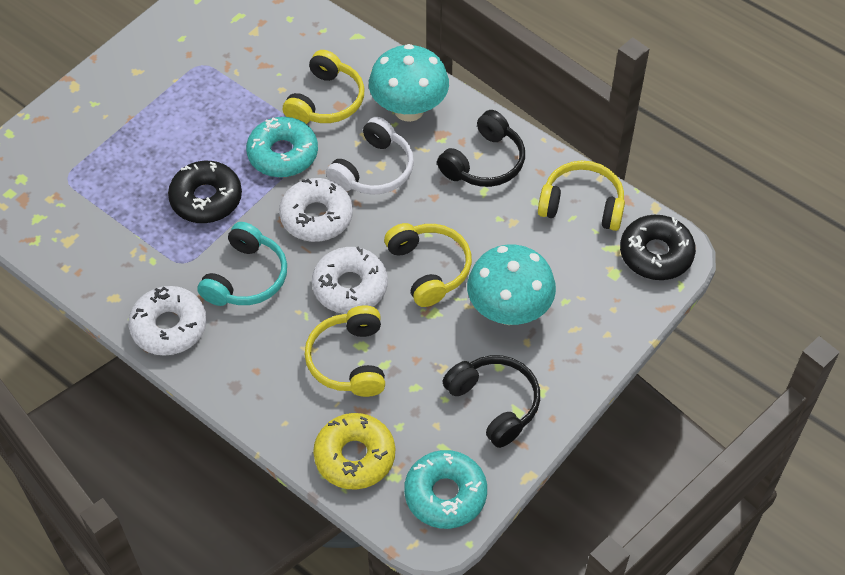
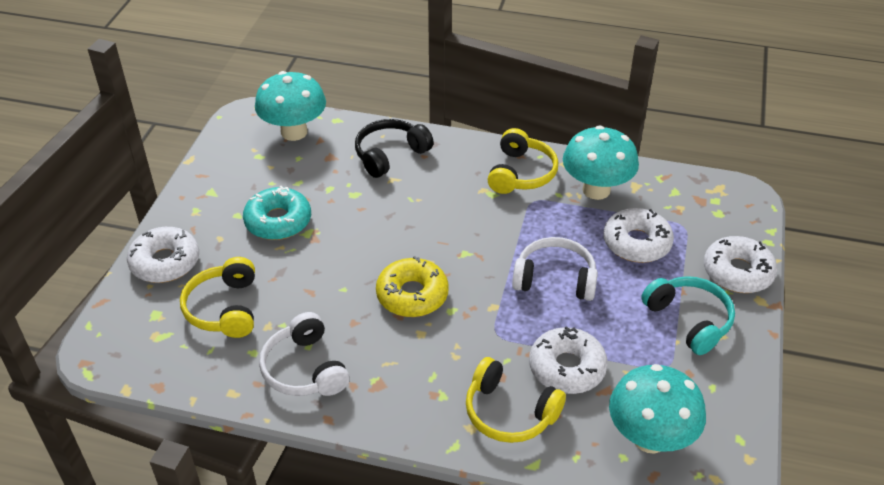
black donut: [168,161,242,223] [620,215,696,280] = 2 -> none = 0
black headphones: [437,110,525,187] [442,355,540,448] = 2 -> [355,119,434,178] = 1
turquoise donut: [246,117,318,177] [404,450,487,529] = 2 -> [243,186,311,240] = 1
turquoise mushroom: [369,44,449,122] [467,245,556,325] = 2 -> [255,71,326,141] [563,125,639,200] [609,364,706,454] = 3
white donut: [129,286,207,356] [279,178,353,242] [312,246,388,314] = 3 -> [127,227,199,283] [529,326,608,394] [603,208,674,263] [704,236,777,293] = 4
white headphones: [326,117,414,195] = 1 -> [259,312,350,396] [512,237,598,301] = 2
yellow headphones: [283,50,364,124] [305,306,385,397] [384,223,472,307] [538,161,625,231] = 4 -> [180,257,255,338] [466,357,566,443] [487,128,558,194] = 3

